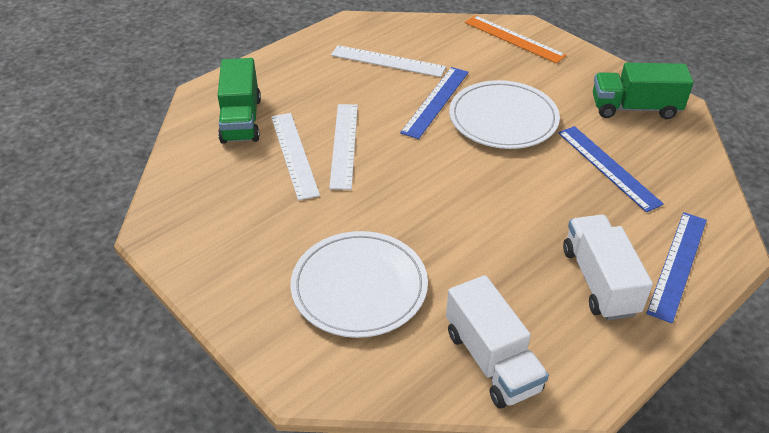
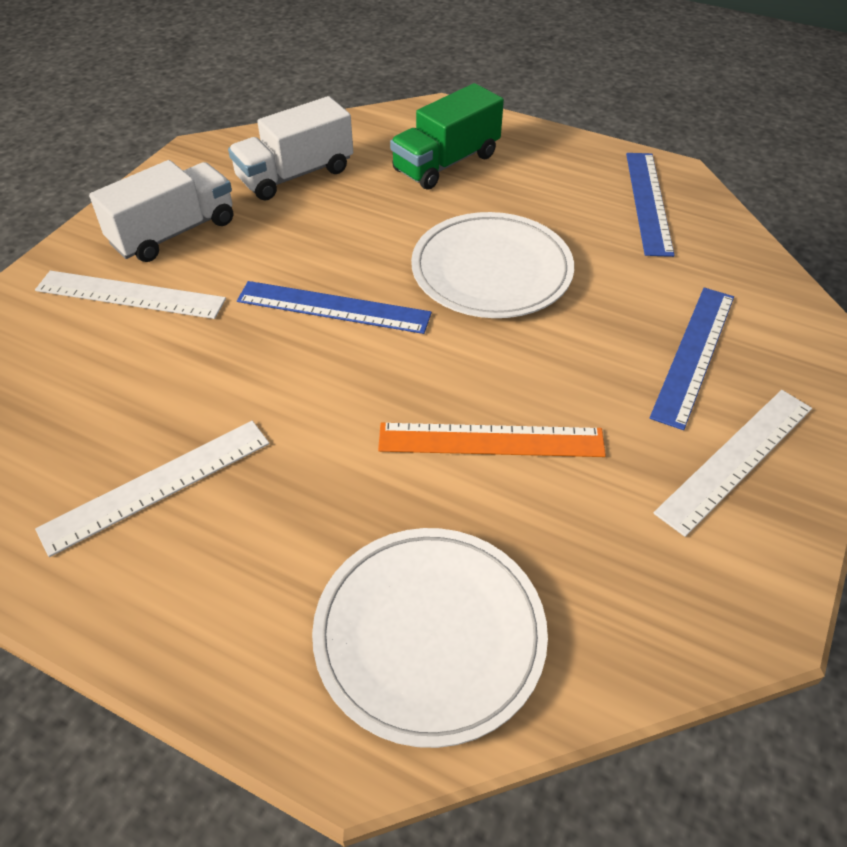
green truck: [218,58,261,144] [593,63,694,119] = 2 -> [390,83,504,190] = 1

